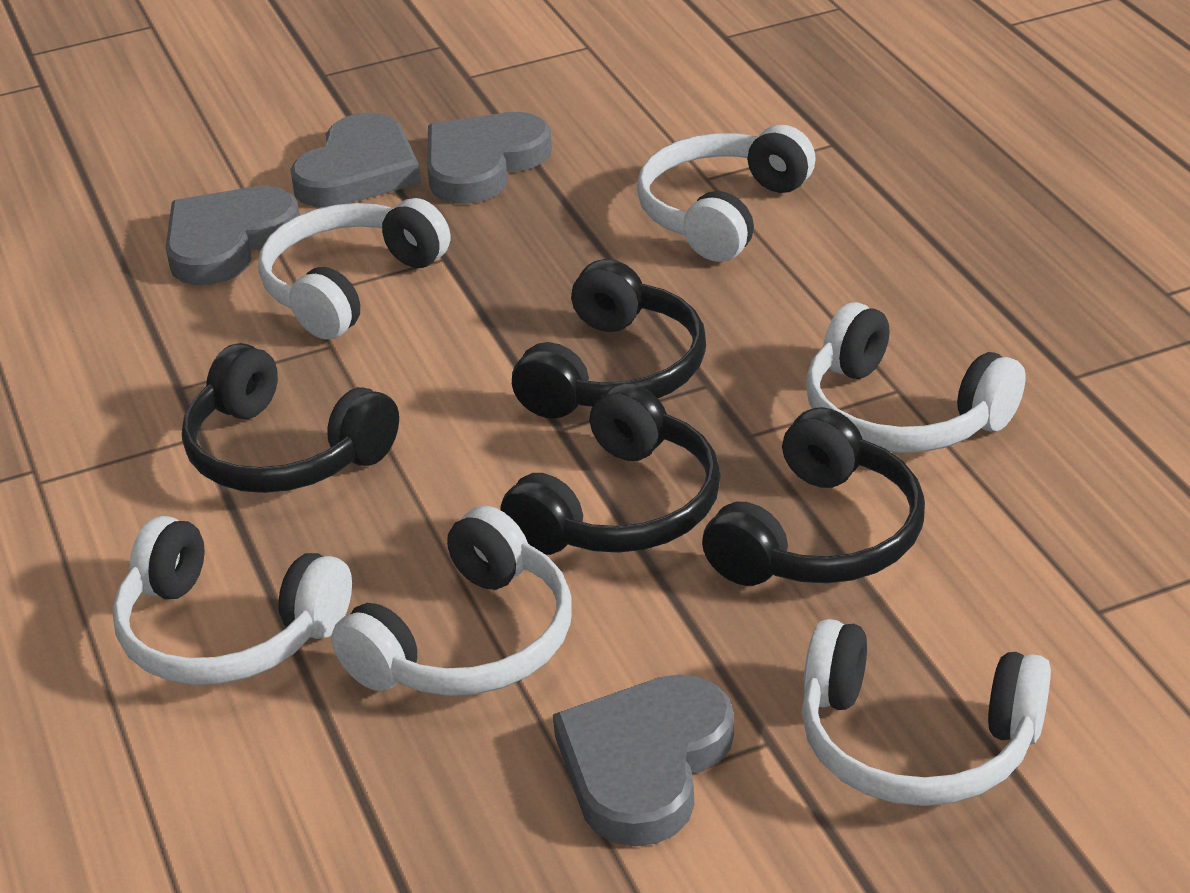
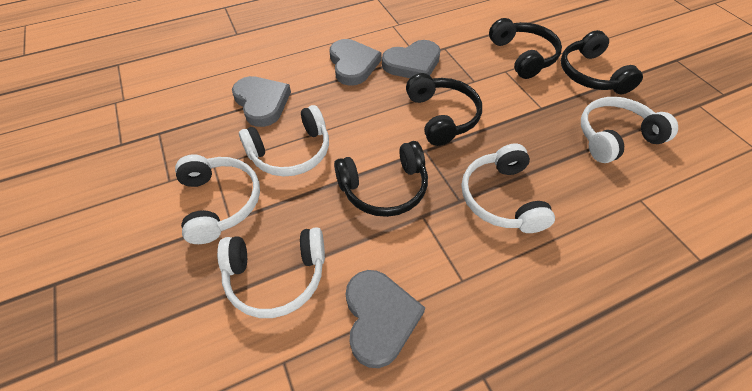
white headphones: [113,516,352,685] [258,198,450,340] [331,506,572,696] [637,125,816,262] [802,619,1051,806] [806,302,1026,453] = 6 -> [175,155,260,244] [217,227,325,318] [239,105,329,177] [462,144,555,233] [581,97,678,163] = 5

